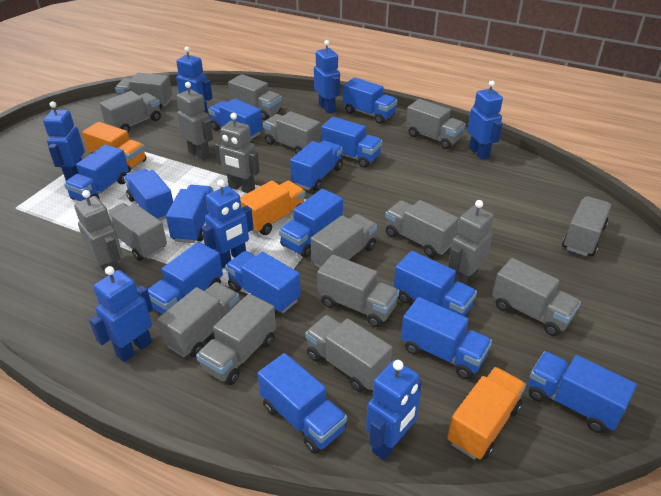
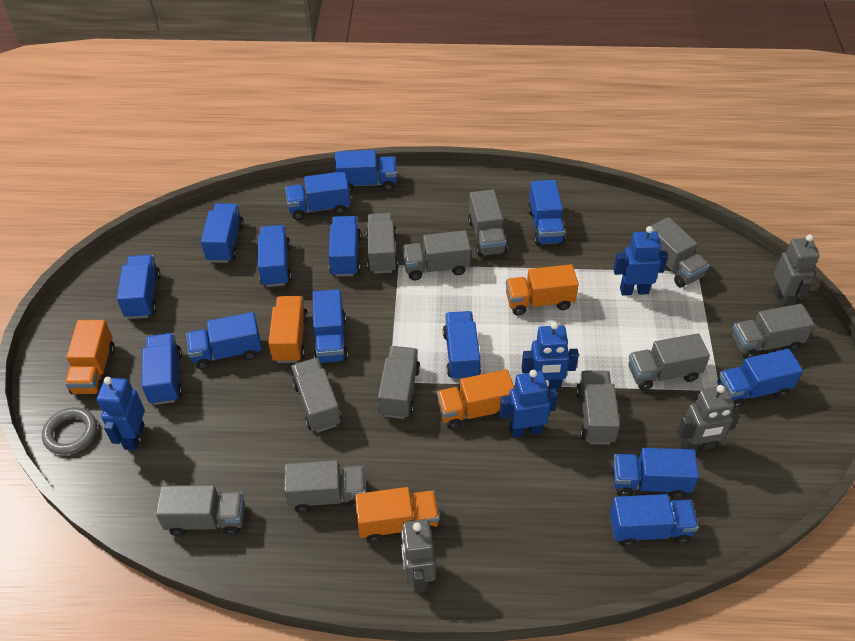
blue robot: [43,101,85,181] [89,266,153,362] [176,46,212,113] [202,180,254,269] [314,40,340,114] [366,360,422,460] [468,81,503,160] = 7 -> [97,377,145,451] [499,370,558,437] [521,322,579,389] [613,226,668,295] = 4
grey ring: none = 0 -> [42,407,97,455] = 1
grey robot: [74,190,122,276] [177,82,213,160] [215,113,260,193] [448,200,494,285] = 4 -> [401,519,436,593] [677,385,740,451] [773,234,819,307] = 3
grey truck: [100,91,161,132] [108,203,167,261] [115,73,173,109] [157,282,239,357] [196,294,276,385] [228,74,282,120] [263,111,321,154] [305,315,392,392] [311,214,377,268] [317,254,399,327] [385,200,459,257] [406,99,466,149] [492,258,581,336] [562,196,611,256] = 14 -> [156,485,245,536] [284,460,366,513] [292,358,341,432] [366,213,398,274] [378,346,420,419] [402,230,471,280] [468,190,507,257] [576,371,620,444] [628,333,710,391] [651,217,709,288] [732,304,814,359] = 11
orange truck: [82,122,147,173] [240,181,305,235] [447,367,526,460] = 3 -> [65,320,115,394] [268,296,308,363] [355,487,439,543] [437,369,514,429] [506,264,579,315] = 5

